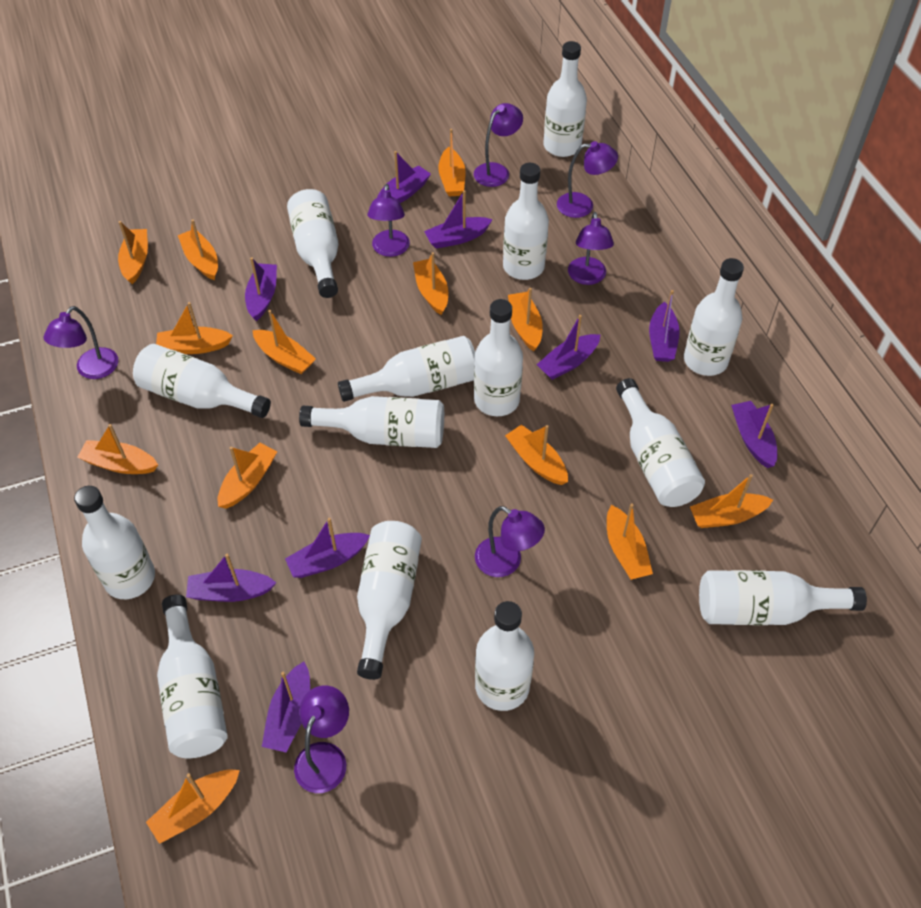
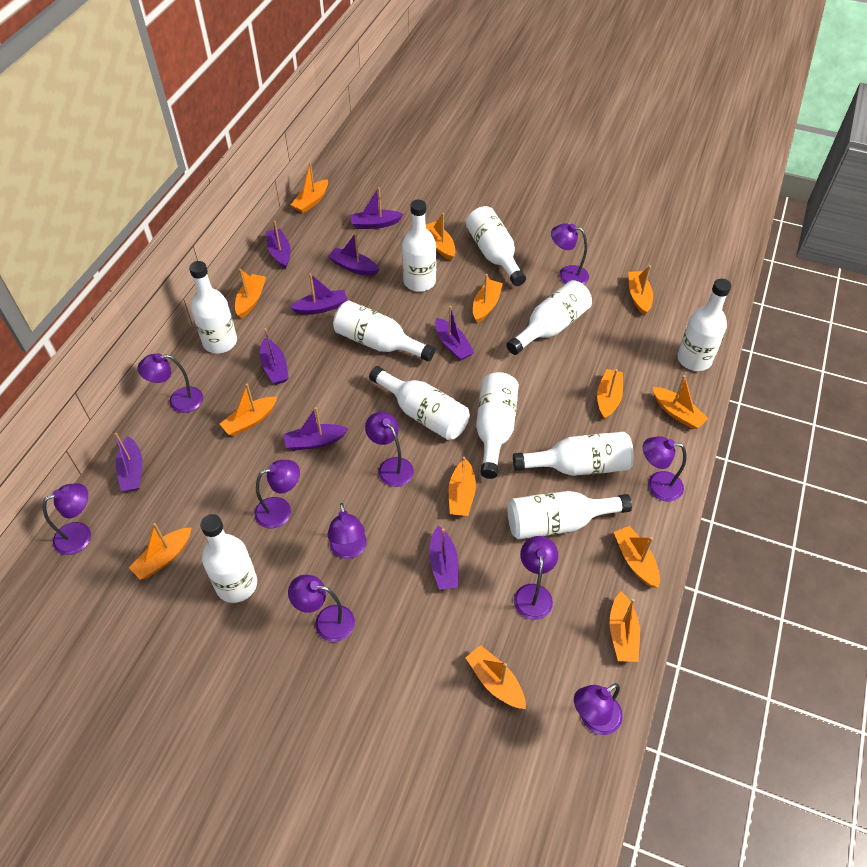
purple lamp: [44,306,118,379] [294,686,349,793] [368,184,410,257] [474,103,523,187] [475,506,545,577] [557,141,618,218] [568,212,614,285] = 7 -> [43,483,91,555] [138,353,203,413] [254,460,300,528] [288,575,355,642] [327,503,367,559] [365,412,414,487] [514,536,558,620] [551,223,589,284] [574,683,623,735] [643,436,687,502] = 10
white bottle: [74,486,155,599] [133,344,271,418] [157,595,228,758] [287,189,338,298] [299,396,444,448] [338,336,475,402] [357,521,422,680] [474,299,523,416] [475,601,534,711] [503,163,549,280] [544,41,587,157] [616,378,705,507] [684,258,744,376] [699,570,867,625] = 14 -> [189,261,237,353] [200,514,257,603] [333,300,435,362] [369,366,470,440] [402,200,436,292] [466,206,526,286] [476,372,519,479] [506,280,592,355] [508,491,632,539] [513,432,634,476] [677,278,731,371] = 11

